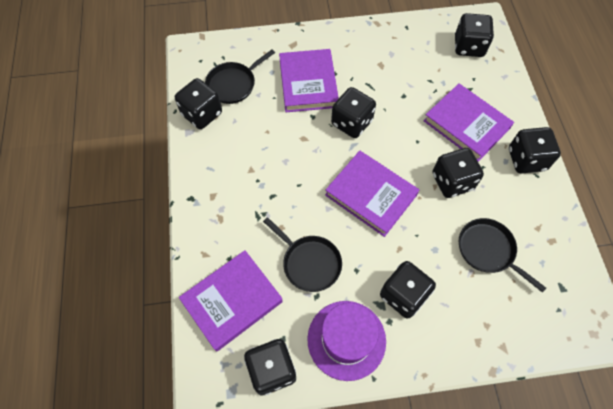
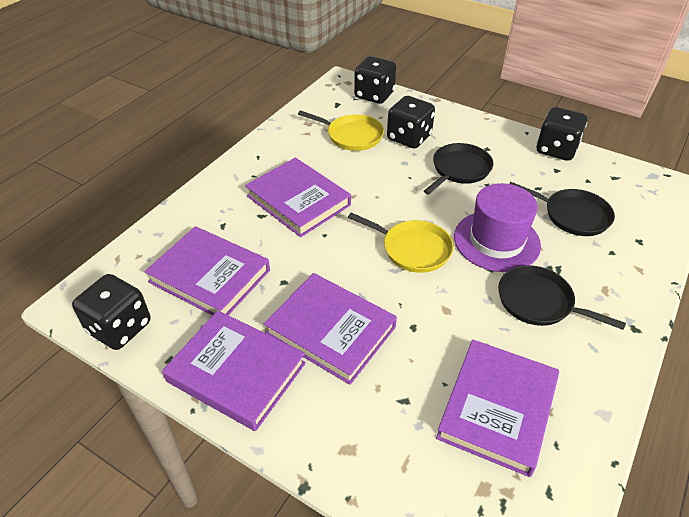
black dice: [175,78,222,129] [244,339,296,395] [331,87,376,138] [380,261,436,318] [432,148,484,198] [455,13,494,57] [509,127,561,174] = 7 -> [72,274,151,350] [354,56,396,104] [387,96,435,148] [536,107,587,161] = 4
purple book: [179,250,283,352] [279,49,339,112] [325,151,419,237] [423,84,514,162] = 4 -> [144,226,270,316] [162,310,306,431] [245,157,351,237] [264,273,397,385] [436,339,559,477] = 5
yellow pan: none = 0 -> [298,110,384,151] [348,212,454,273] = 2

